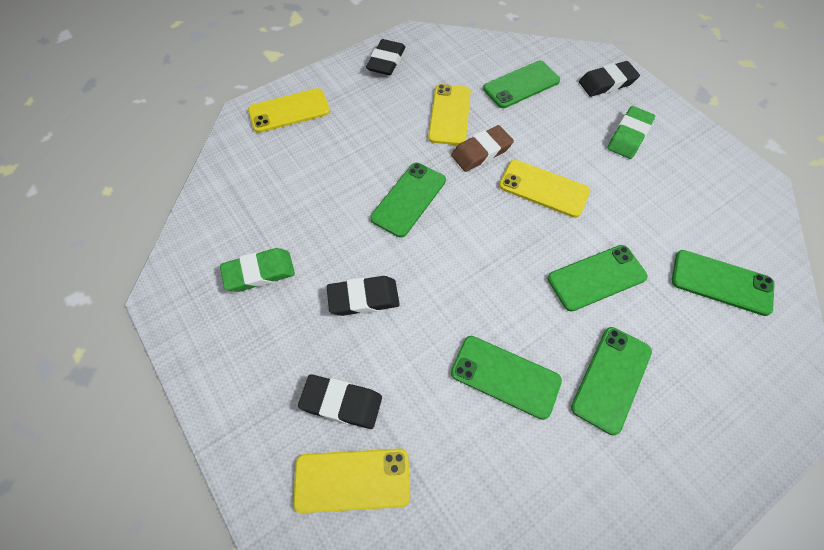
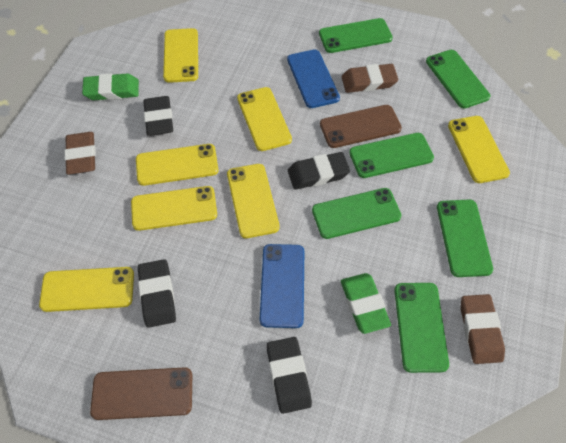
blue phone: none = 0 -> [260,244,304,328] [287,50,340,108] = 2
brown eraser: [451,125,514,172] = 1 -> [64,132,96,175] [342,64,398,93] [461,294,505,364] = 3
brown phone: none = 0 -> [90,367,192,420] [320,105,402,148] = 2
yellow phone: [248,88,330,133] [293,449,410,513] [428,84,471,145] [499,160,590,218] = 4 -> [39,267,134,312] [131,186,217,231] [136,144,218,186] [163,28,198,83] [227,164,280,238] [237,87,292,151] [448,116,510,183] = 7

